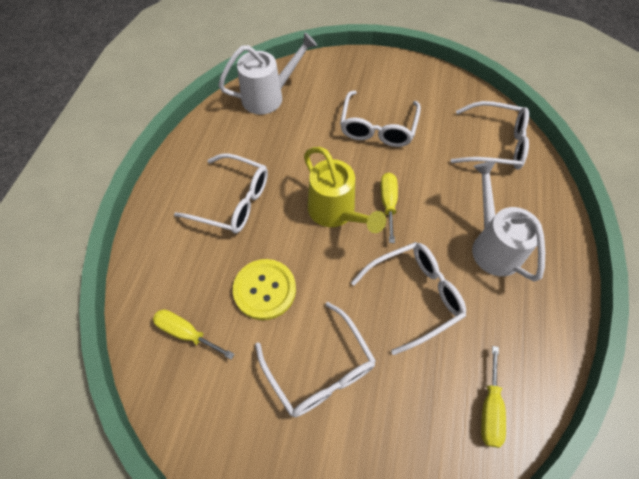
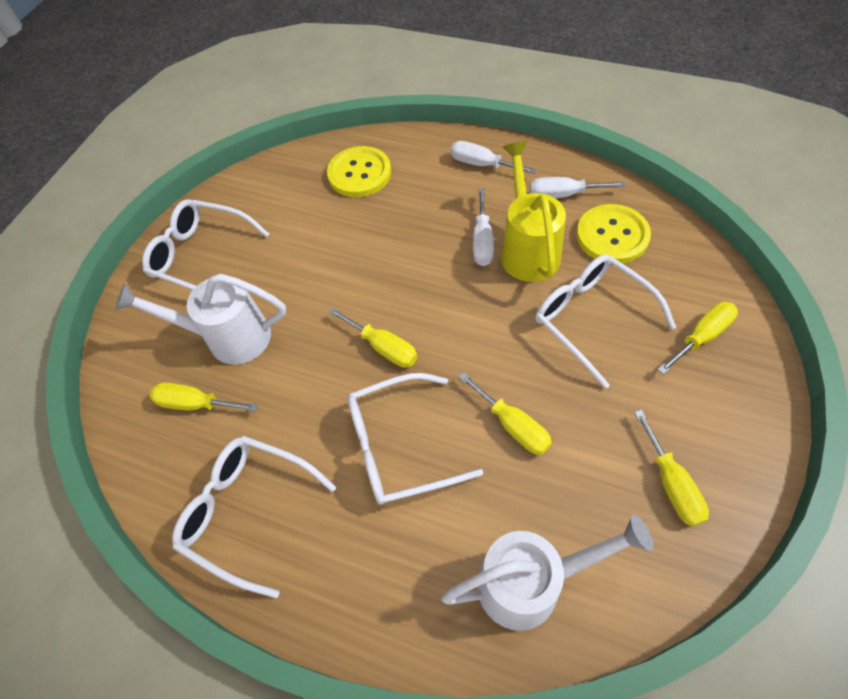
white glasses: [174,153,268,233] [255,302,376,417] [340,90,421,147] [351,242,466,355] [451,101,529,170] = 5 -> [142,199,269,290] [172,436,336,599] [348,373,483,505] [535,254,676,389] = 4
white screwdriver: none = 0 -> [450,141,537,174] [473,189,494,266] [530,177,626,198] = 3
yellow button: [233,259,296,320] = 1 -> [327,146,391,197] [577,204,651,263] = 2
yellow screwdriver: [153,309,235,360] [381,173,398,243] [481,346,506,448] = 3 -> [150,382,258,412] [329,307,417,367] [458,372,552,455] [634,409,709,527] [658,302,738,375] = 5

